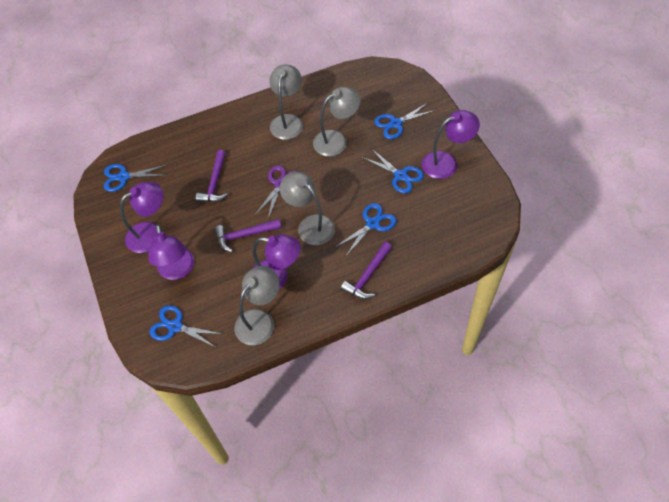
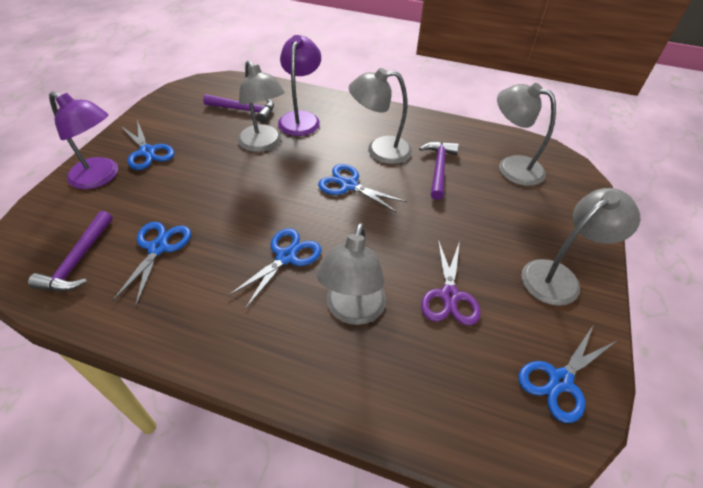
grey lamp: [234,266,280,345] [269,65,303,140] [280,172,335,245] [313,87,361,157] = 4 -> [237,60,285,152] [317,223,386,325] [349,68,412,164] [497,83,556,186] [521,188,641,306] = 5
purple lamp: [120,182,163,253] [148,225,194,280] [252,234,301,289] [422,110,480,179] = 4 -> [49,92,118,189] [278,35,321,136] = 2

